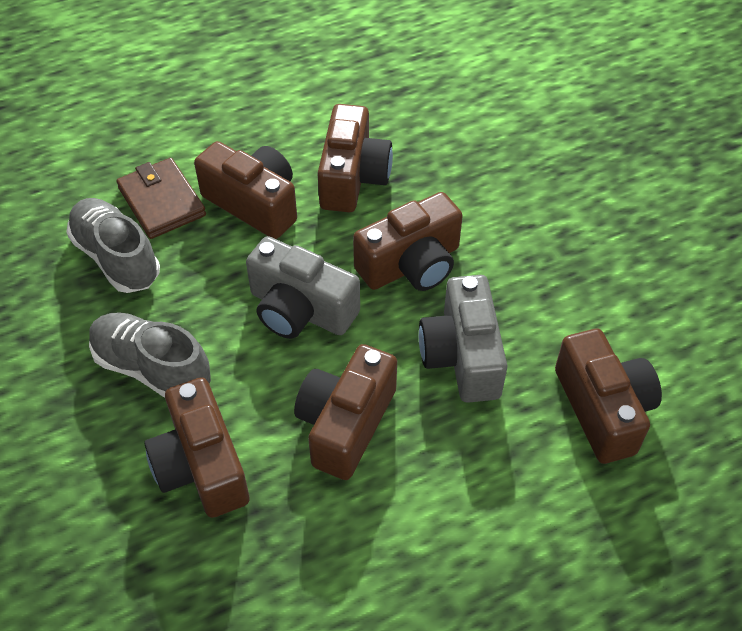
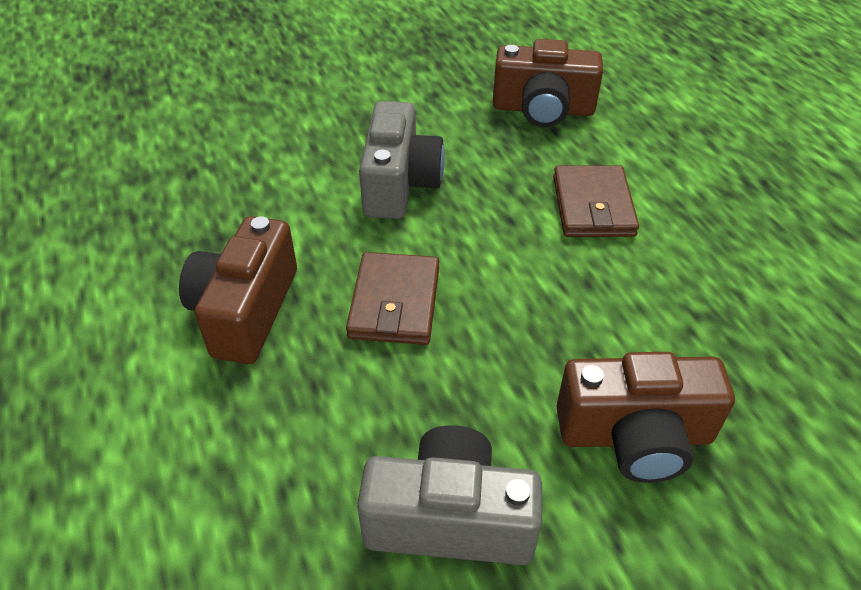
brown camera: [145,377,250,518] [194,141,297,239] [294,344,397,480] [317,104,393,212] [353,192,463,291] [555,329,662,464] = 6 -> [179,216,297,364] [493,39,603,127] [556,352,735,483] = 3
brown wallet: [116,158,206,239] = 1 -> [346,252,439,345] [553,165,639,237] = 2
grey shoe: [66,198,160,293] [89,312,211,398] = 2 -> none = 0

